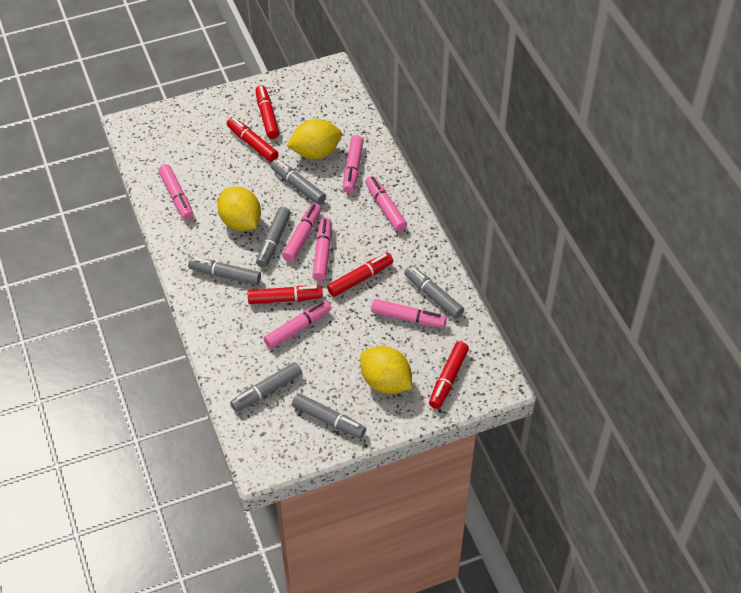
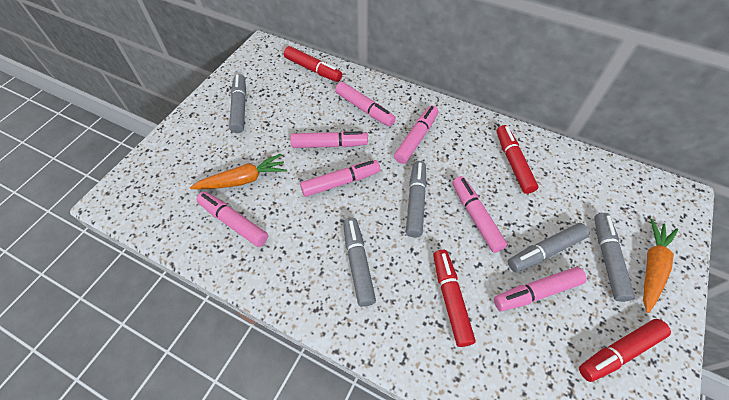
grey marker: [188,257,261,285] [230,362,302,412] [256,207,291,268] [270,159,326,205] [292,393,366,439] [404,266,464,319] = 6 -> [229,74,246,133] [343,218,376,307] [406,161,427,237] [508,223,590,272] [594,213,635,302] = 5
orange carrot: none = 0 -> [190,154,287,190] [643,219,678,313] = 2
red marker: [227,117,278,162] [247,286,323,304] [255,85,279,139] [327,253,393,297] [429,341,469,409] = 5 -> [284,46,342,82] [433,250,476,347] [496,125,539,194] [579,319,671,382] = 4
yellow lemon: [217,187,261,231] [286,119,342,159] [360,346,412,394] = 3 -> none = 0

